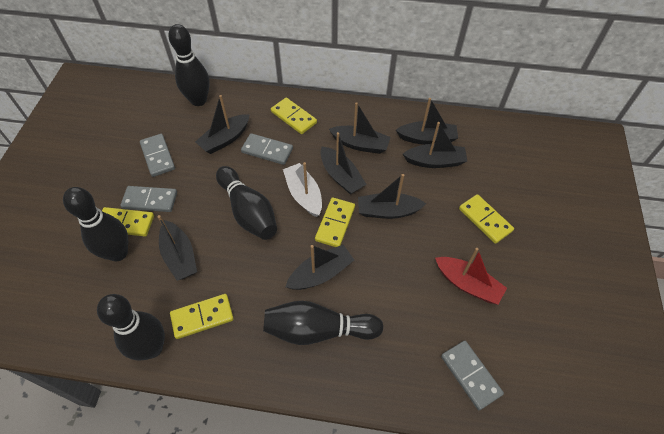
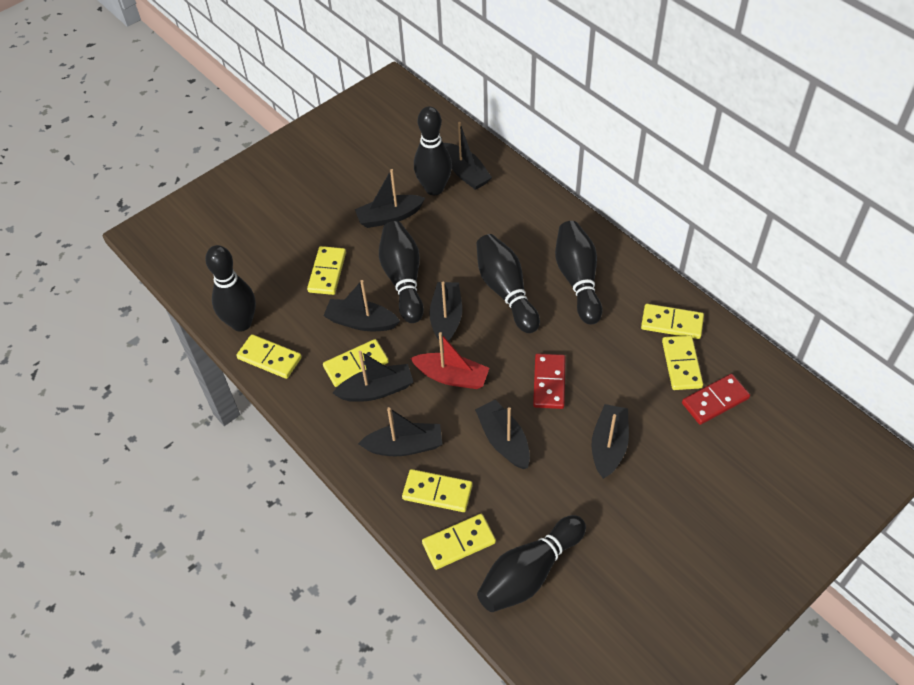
black bowling pin: [63,187,128,261] [97,294,165,361] [168,24,210,106] [216,166,277,240] [263,301,383,345] = 5 -> [205,245,256,332] [379,221,424,323] [414,106,452,195] [476,234,540,333] [477,515,586,612] [555,221,603,325] = 6
grey domino: [120,186,177,212] [140,134,175,177] [241,133,293,165] [441,341,504,410] = 4 -> none = 0
red domino: none = 0 -> [533,354,566,409] [682,374,750,425] = 2
white boat: [283,162,322,217] = 1 -> none = 0
yellow domino: [102,207,154,236] [170,294,234,339] [271,98,317,134] [315,197,355,247] [459,194,514,244] = 5 -> [236,334,302,379] [307,246,346,295] [323,339,389,387] [402,469,473,512] [422,514,496,570] [641,304,704,339] [662,335,703,390] = 7

